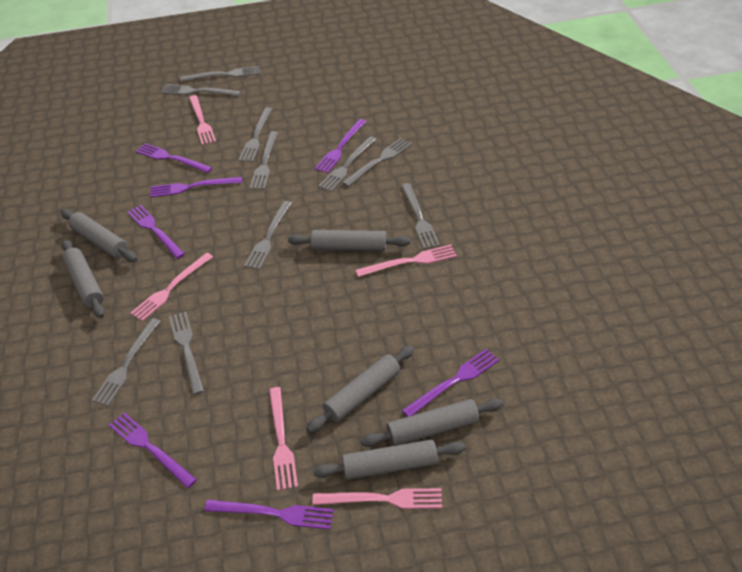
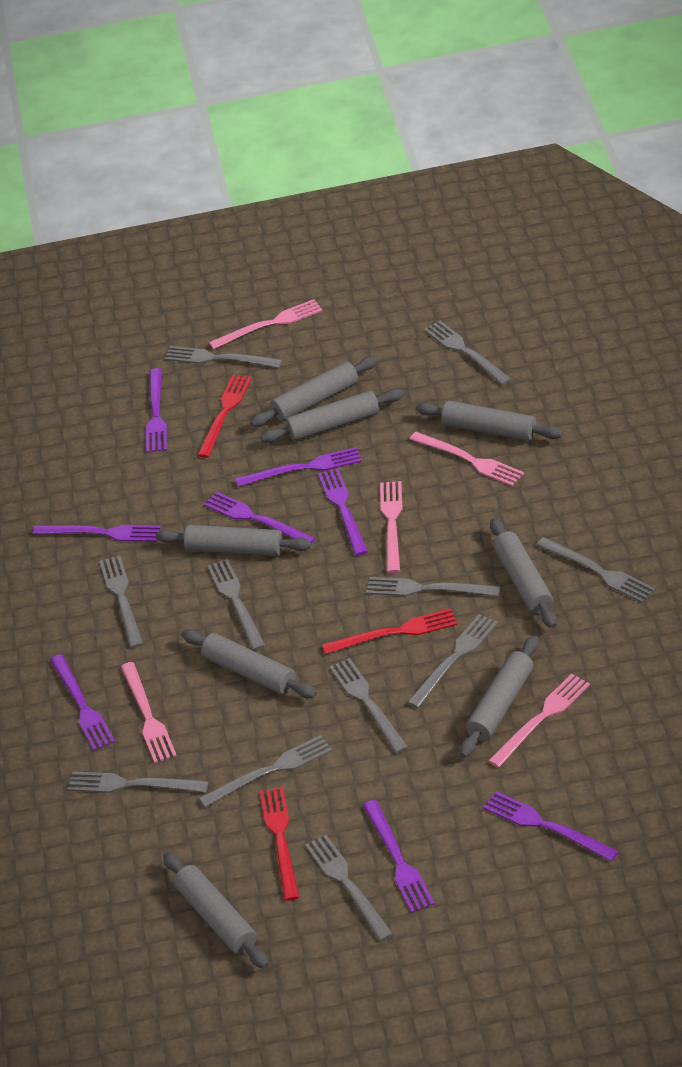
grey fork: [92,318,161,406] [161,84,241,96] [169,312,204,395] [180,66,260,82] [239,107,272,162] [244,201,292,270] [250,131,278,190] [318,136,376,192] [342,138,412,187] [401,183,440,249] = 10 -> [68,771,209,793] [99,555,143,648] [164,346,283,368] [199,735,332,807] [207,559,265,650] [305,835,393,941] [330,658,408,753] [366,577,500,596] [407,614,498,708] [424,321,512,385] [536,537,655,603] = 11
grey rolling pin: [60,209,137,262] [62,239,105,318] [288,230,410,251] [306,345,414,433] [313,440,466,480] [361,398,504,447] = 6 -> [156,525,311,556] [163,852,269,969] [181,629,317,698] [250,356,378,427] [260,389,404,443] [416,401,563,441] [460,635,539,758] [490,518,557,628] = 8
purple fork: [109,412,197,488] [127,205,185,259] [136,143,212,173] [150,177,242,197] [204,500,334,530] [315,119,367,173] [402,349,499,417] = 7 -> [33,525,161,542] [50,654,115,751] [146,368,167,453] [204,492,315,544] [236,447,362,487] [318,468,368,556] [363,800,435,913] [483,791,619,861] = 8
red fork: none = 0 -> [197,375,252,458] [260,786,299,901] [322,608,457,654] = 3

